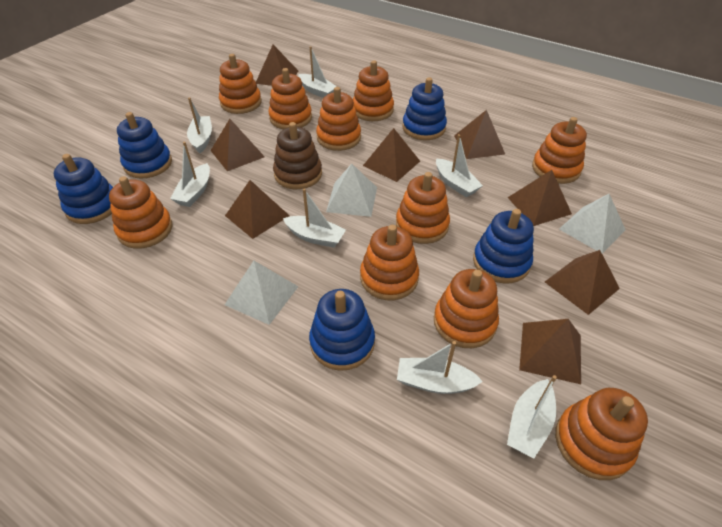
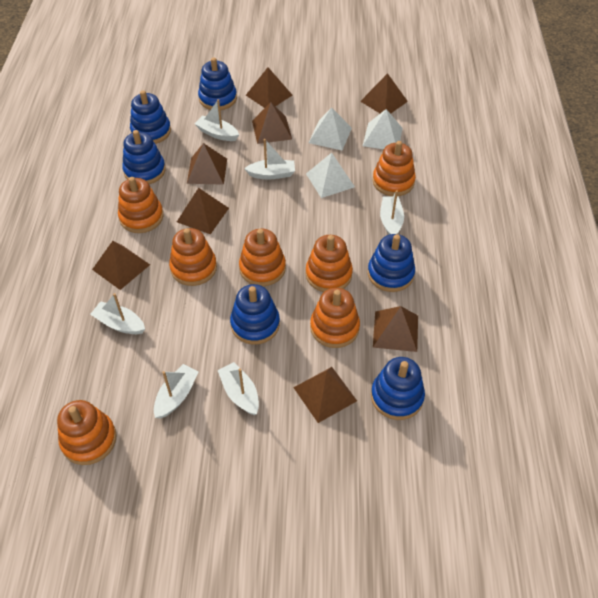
blue stacking toy: [54,154,113,224] [117,112,172,179] [309,289,375,371] [402,77,447,140] [473,209,534,283] = 5 -> [122,130,166,184] [130,90,171,144] [198,57,237,110] [230,284,280,345] [368,234,415,292] [371,357,425,420] = 6
brown stacking toy: [273,122,322,189] = 1 -> none = 0
orange stacking toy: [109,176,172,249] [219,54,262,114] [269,68,312,129] [316,87,361,151] [353,60,394,121] [360,225,419,300] [396,172,450,244] [434,269,499,348] [532,117,587,184] [555,388,648,480] = 10 -> [57,400,117,465] [118,177,163,233] [169,228,217,286] [239,229,286,286] [306,235,353,292] [310,288,360,348] [373,141,416,196] = 7
white boat: [170,142,210,207] [187,97,212,153] [283,188,346,248] [299,46,337,98] [397,341,483,394] [436,134,483,197] [507,375,557,458] = 7 -> [90,293,145,334] [154,364,199,419] [195,99,239,141] [218,362,259,415] [244,139,295,180] [380,190,404,235] = 6

